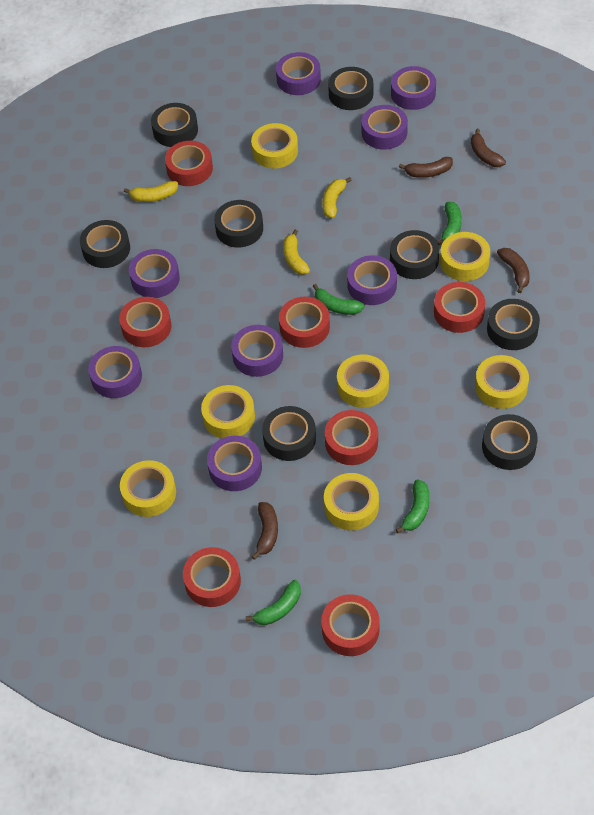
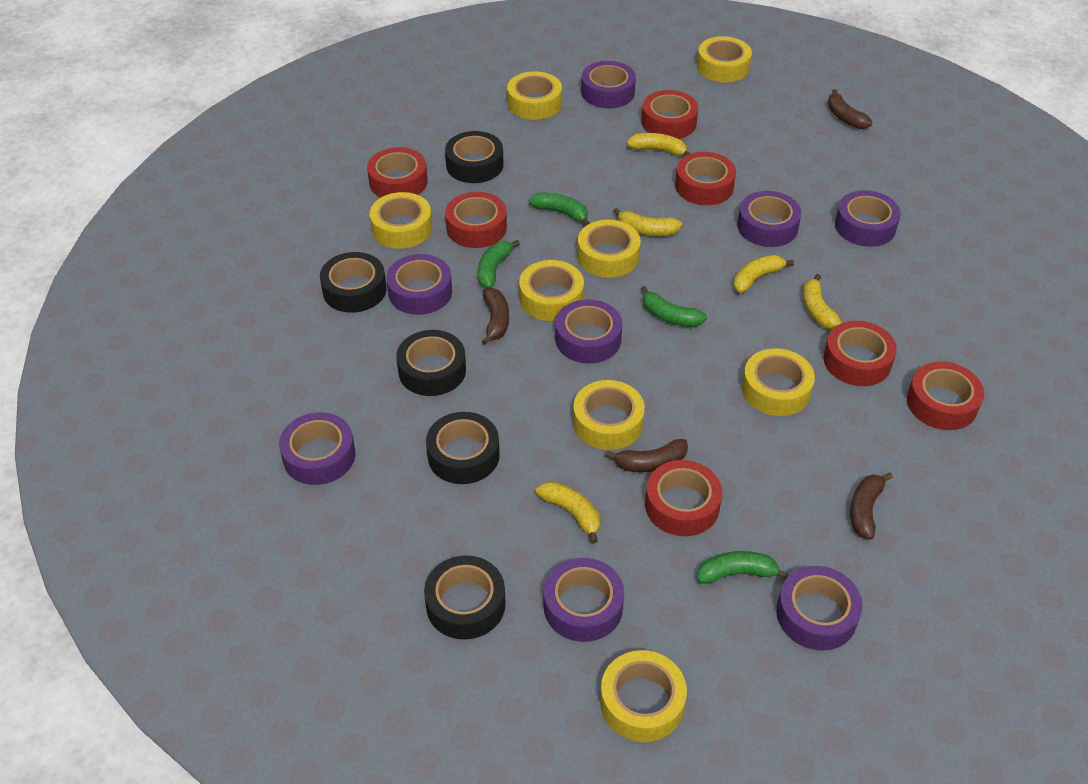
black tape: [80,220,130,268] [151,103,198,147] [214,200,263,248] [262,406,316,461] [328,67,373,110] [390,230,439,279] [482,414,538,470] [487,299,540,350] = 8 -> [320,252,387,313] [396,330,466,396] [424,555,506,639] [426,412,500,484] [445,131,504,183] = 5
yellow banana: [124,181,178,202] [283,230,310,275] [322,177,351,218] = 3 -> [536,481,600,544] [613,208,682,236] [627,133,691,156] [733,255,794,293] [803,274,842,330] = 5
yellow tape: [120,460,176,517] [201,385,255,438] [251,123,298,169] [324,473,379,530] [337,354,389,408] [440,232,490,281] [475,355,529,409] = 7 -> [370,192,432,249] [507,71,562,120] [519,260,584,321] [573,380,645,450] [577,219,641,278] [600,650,687,742] [697,36,752,83] [742,348,815,416] = 8

